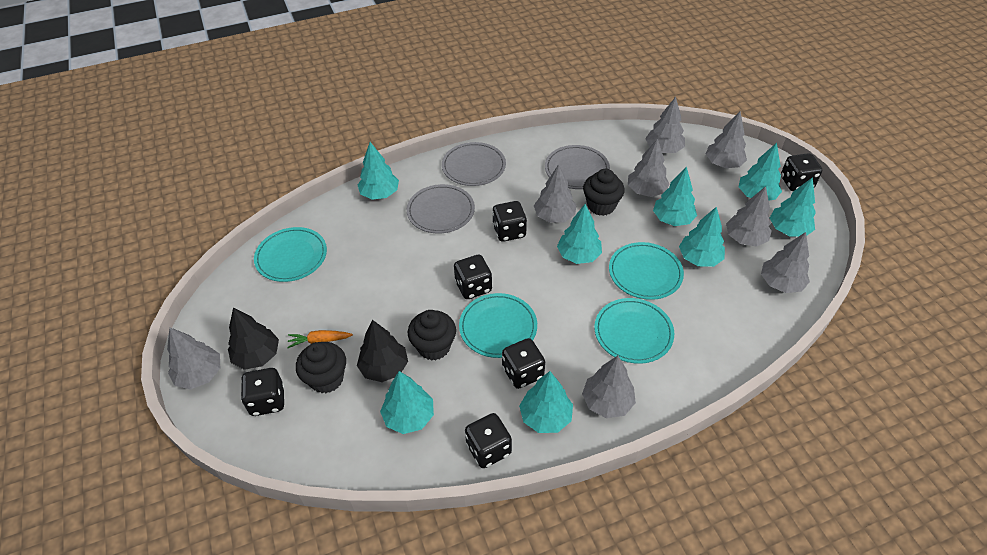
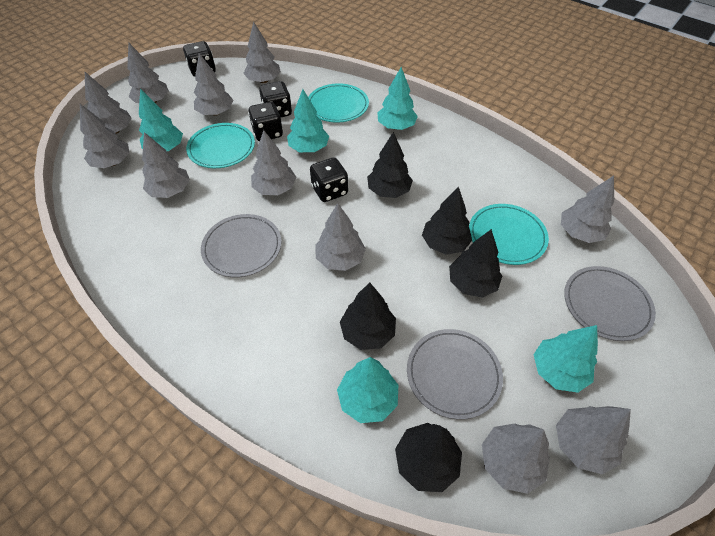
black cupcake: [296,342,346,393] [408,310,456,361] [583,169,625,216] = 3 -> none = 0
black dice: [241,368,284,416] [454,255,492,299] [465,413,512,468] [492,201,527,242] [502,338,545,389] [781,153,822,191] = 6 -> [183,41,216,77] [248,102,283,141] [259,81,292,117] [310,158,348,202] = 4
black tree: [228,308,279,370] [357,320,408,382] = 2 -> [340,283,396,350] [367,132,413,198] [395,423,462,492] [422,187,472,255] [449,229,502,298] = 5
grey tree: [167,327,220,390] [534,164,576,223] [582,356,636,418] [628,138,670,197] [645,97,685,153] [706,112,747,168] [726,186,772,247] [761,232,810,293] = 8 -> [80,104,129,168] [85,72,131,134] [127,43,169,103] [142,132,190,198] [194,53,233,116] [243,21,281,83] [251,130,296,195] [316,203,366,271] [482,423,550,494] [556,406,631,474] [561,176,614,243] = 11
orange carrot: [287,330,353,348] = 1 -> none = 0
turquoise plate: [254,227,327,282] [459,293,537,358] [594,298,674,364] [609,242,684,300] = 4 -> [186,123,255,168] [308,83,369,123] [469,204,549,265] = 3
turquoise tree: [358,142,399,200] [380,371,434,434] [519,371,573,433] [557,204,602,264] [653,167,697,226] [679,206,725,267] [739,143,782,201] [770,177,816,237] = 8 -> [139,89,183,151] [287,89,329,152] [337,357,398,423] [377,67,418,130] [534,325,598,393] = 5

